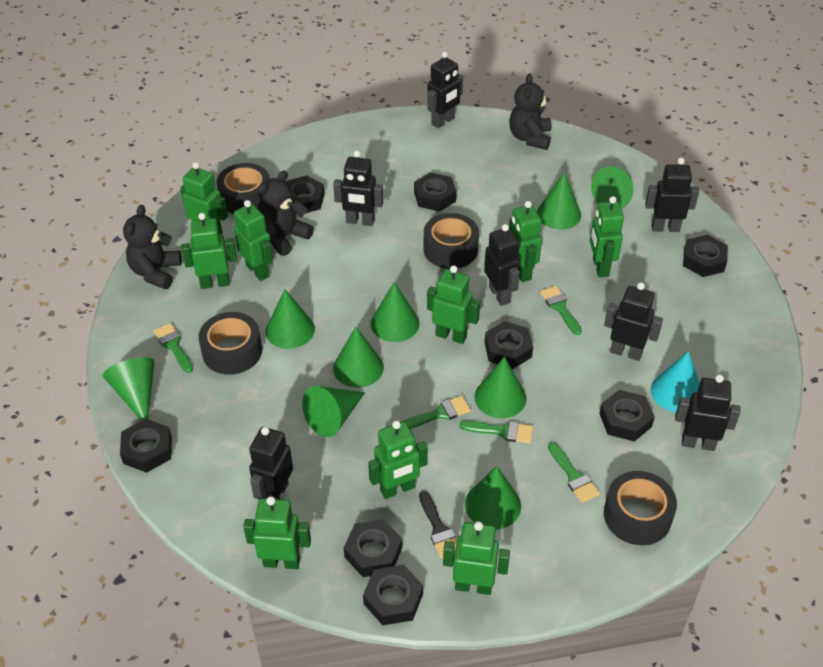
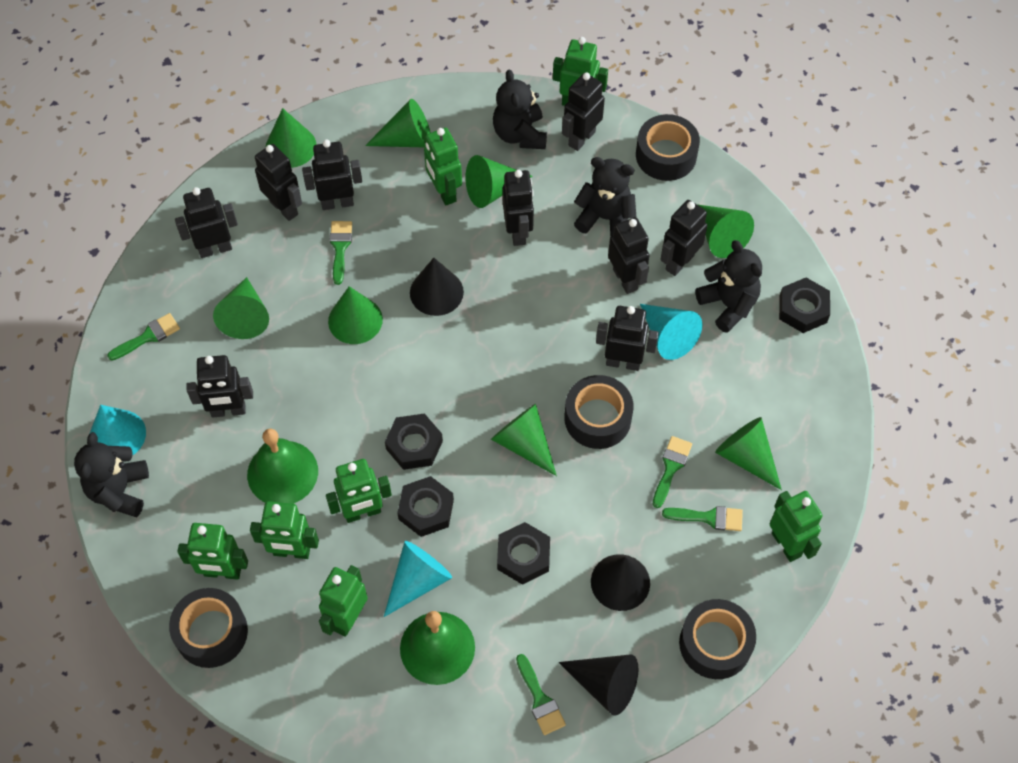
black brush: [419,491,457,558] = 1 -> none = 0
black cone: none = 0 -> [410,258,464,316] [558,655,638,715] [591,554,650,611] = 3
black nut: [120,419,172,473] [286,176,325,213] [344,519,402,577] [363,565,423,625] [414,172,456,212] [485,321,533,369] [599,390,655,441] [683,235,728,277] = 8 -> [385,413,443,470] [397,476,454,537] [497,522,550,585] [779,278,830,333] = 4
black robot: [249,427,293,499] [333,151,383,226] [427,52,463,128] [484,224,521,306] [604,282,663,361] [645,158,699,232] [675,375,741,451] = 7 -> [175,187,238,258] [186,355,253,417] [255,144,302,221] [302,140,362,210] [503,170,534,246] [562,72,605,151] [596,306,659,371] [608,217,650,294] [660,200,707,276] = 9
black teddy bear: [123,205,182,289] [258,170,314,256] [509,74,552,150] = 3 -> [74,432,149,517] [493,70,547,149] [574,157,636,237] [695,240,762,333] = 4
green bell: none = 0 -> [247,428,318,504] [400,611,475,685] = 2
green cone: [103,357,155,421] [266,289,315,349] [302,386,365,437] [333,327,384,388] [371,282,419,342] [465,466,521,529] [475,357,527,418] [537,172,581,229] [591,166,634,209] = 9 -> [213,277,269,339] [265,108,317,168] [328,286,383,344] [365,99,431,148] [466,155,533,208] [491,404,557,476] [697,204,754,258] [715,417,782,490] = 8
green robot: [180,162,228,234] [181,213,237,289] [234,200,273,281] [243,496,311,569] [368,421,428,499] [427,266,480,344] [443,521,510,595] [509,201,542,282] [590,196,624,277] = 9 -> [177,523,248,580] [250,501,319,559] [319,565,368,637] [326,459,392,523] [424,128,462,205] [553,37,608,106] [770,491,822,562] = 7
turquoise cone: [651,351,700,412] = 1 -> [90,405,146,456] [384,541,452,617] [640,304,702,360] = 3

